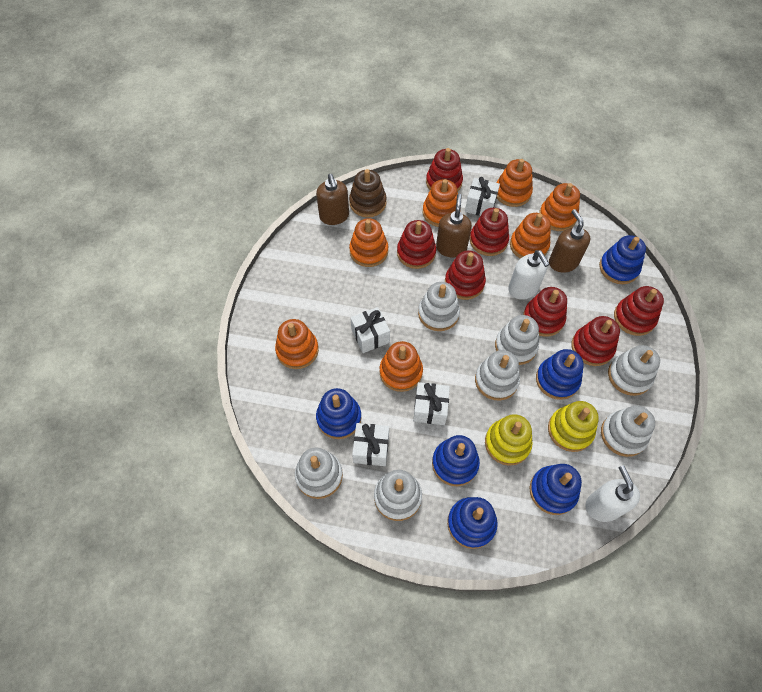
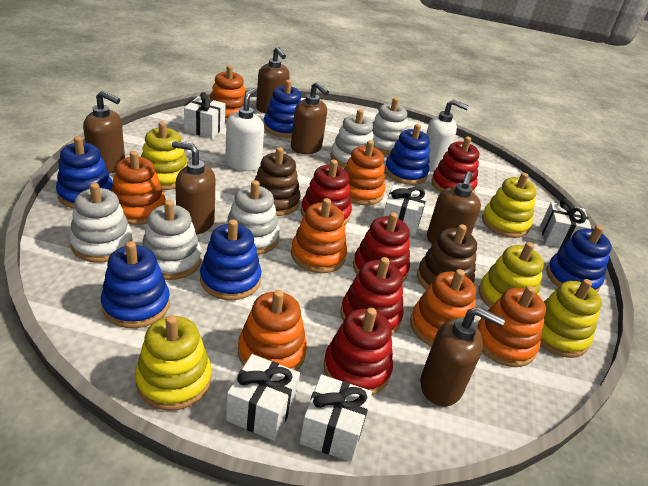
brown soap dispenser: [316,174,349,225] [436,194,472,257] [549,209,590,273] = 3 -> [83,91,125,174] [172,141,215,235] [256,47,290,113] [291,82,329,154] [420,306,505,407] [427,171,481,244] = 6
brown stacking toy: [349,169,387,217] = 1 -> [255,147,301,216] [417,224,477,290] = 2
red stacking toy: [397,220,436,269] [426,148,463,191] [445,251,486,300] [470,208,509,256] [523,287,567,337] [571,316,620,366] [614,286,664,336] = 7 -> [301,160,352,225] [323,308,393,395] [341,257,403,334] [353,212,410,282] [431,137,479,193] = 5
white gift: [350,307,390,353] [352,423,389,466] [413,382,450,425] [465,177,500,216] = 4 -> [184,92,225,139] [226,354,300,441] [299,374,372,462] [383,185,427,236] [541,199,592,248] = 5
white stacking toy: [295,447,343,499] [374,470,422,521] [418,282,460,331] [475,350,520,401] [495,315,539,365] [601,406,655,457] [608,345,660,396] = 7 -> [69,183,133,263] [142,200,202,280] [226,180,280,255] [331,109,374,168] [372,98,407,155] = 5
yellow stacking toy: [485,414,533,466] [548,401,599,452] = 2 -> [135,315,212,411] [141,121,187,190] [479,242,544,308] [482,173,537,238] [540,279,602,358] = 5

